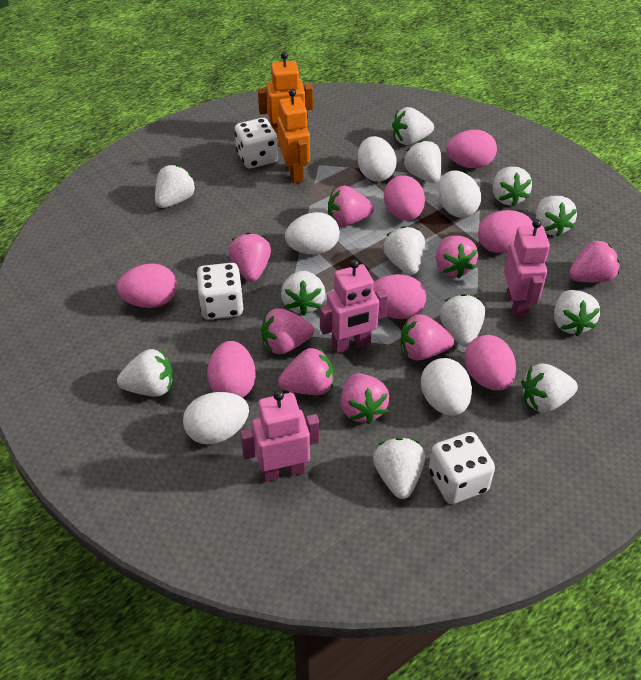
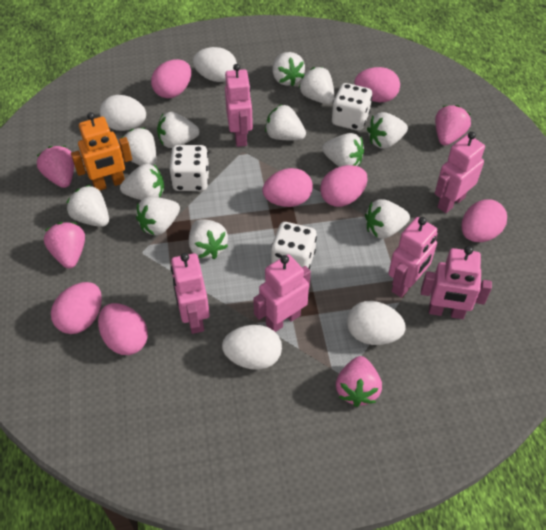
orange robot: [258,52,313,139] [277,89,310,183] = 2 -> [71,112,132,191] = 1
pink robot: [240,390,319,482] [320,259,388,354] [504,219,550,318] = 3 -> [171,253,210,334] [225,64,253,147] [253,254,311,332] [388,217,438,298] [421,246,492,319] [435,132,485,213] = 6
pink strawberry: [228,232,271,282] [261,308,314,354] [278,348,334,395] [328,186,374,227] [341,373,390,424] [401,314,454,361] [436,236,478,278] [569,240,620,282] = 8 -> [37,146,74,188] [44,222,85,269] [336,356,382,407] [435,105,471,146] = 4
white egg: [183,392,249,445] [285,212,340,254] [357,136,397,182] [421,358,472,416] [438,171,481,218] = 5 -> [100,95,146,131] [193,47,237,82] [222,325,282,370] [347,301,406,345] = 4

